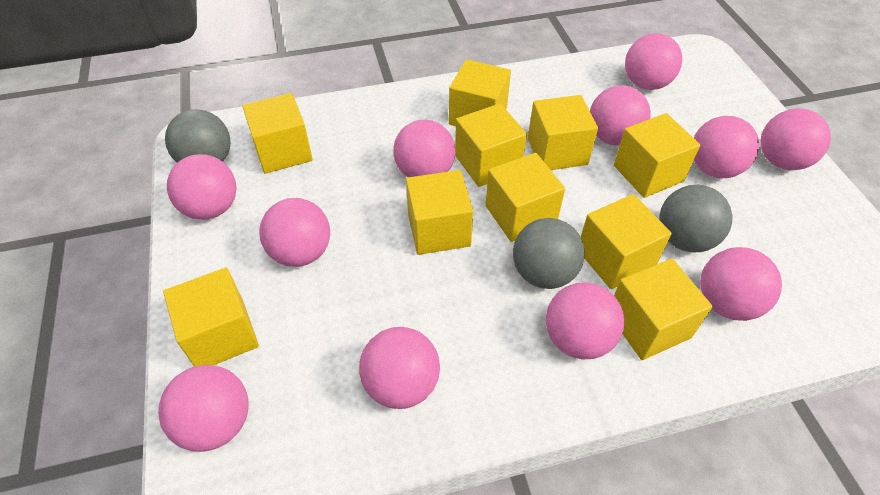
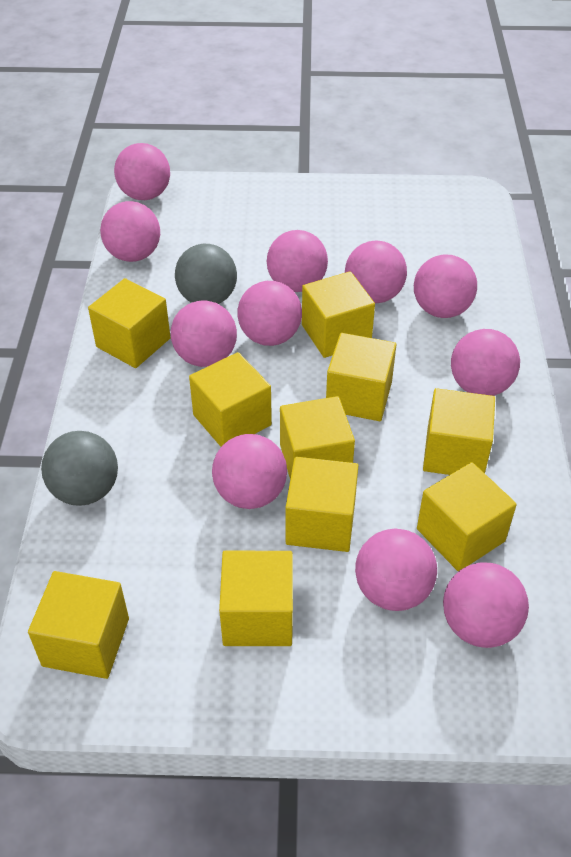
grey ball: [165,109,231,163] [513,218,585,289] [659,185,732,252] = 3 -> [41,431,118,506] [175,244,237,304] = 2

